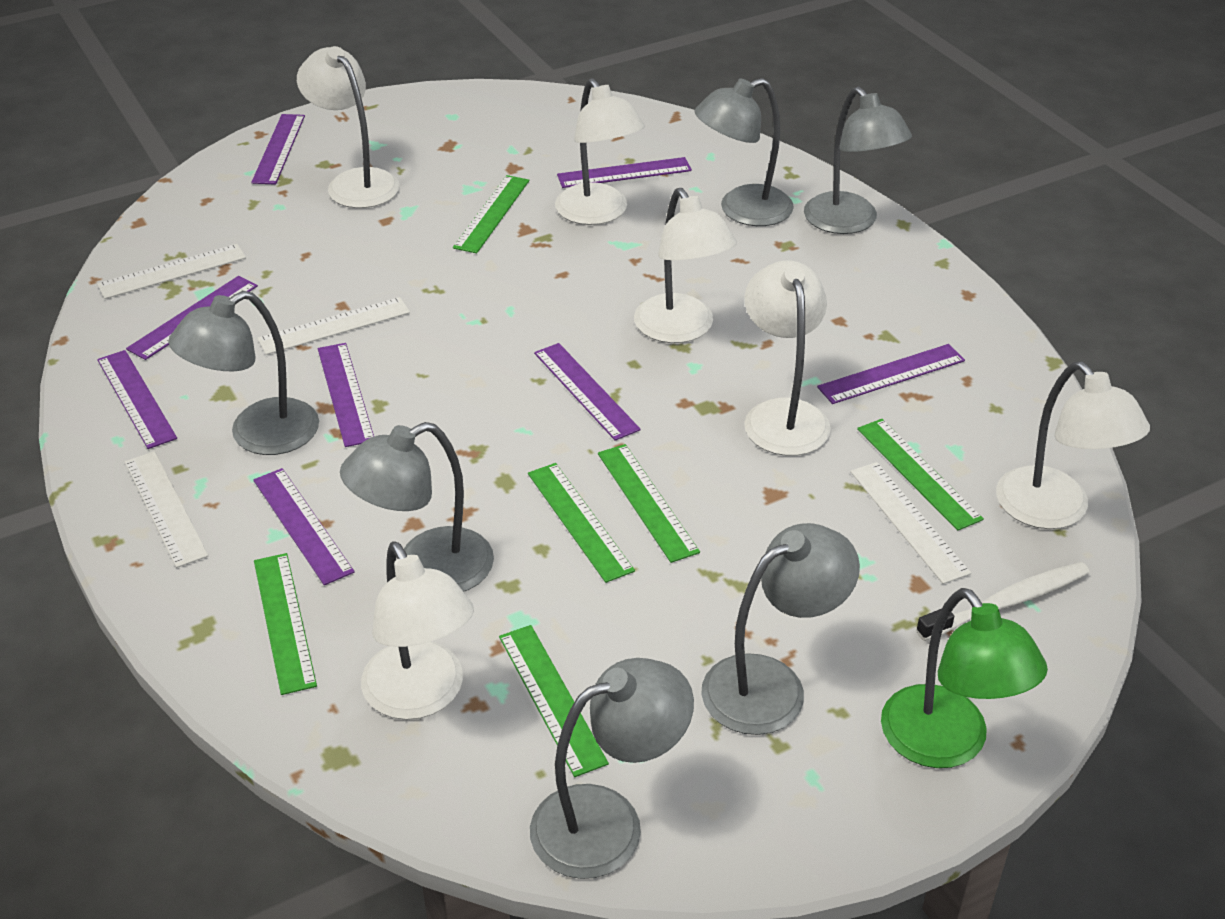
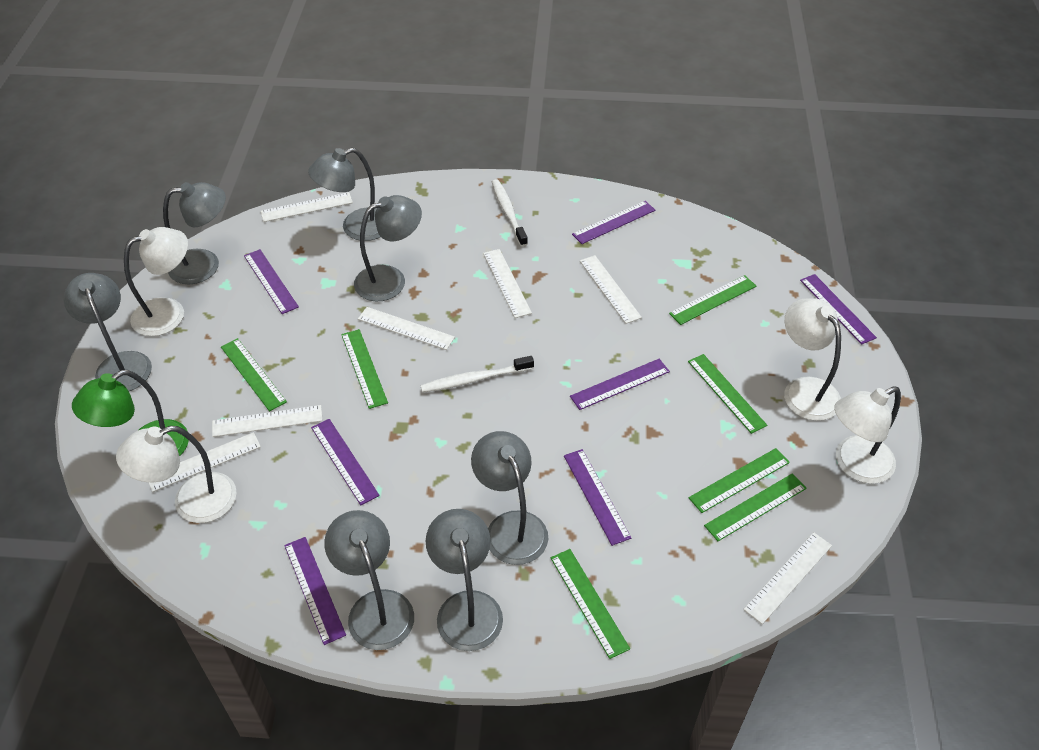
green ruler: [254,553,317,695] [453,175,529,253] [499,625,609,777] [528,463,635,583] [598,444,700,563] [857,419,984,531] = 6 -> [221,338,287,411] [341,329,388,409] [551,549,630,659] [669,275,756,325] [688,354,767,434] [689,448,790,513] [704,473,807,541] = 7
grey lamp: [168,291,319,455] [340,422,494,592] [530,658,694,879] [694,78,794,226] [701,523,860,735] [804,87,912,234] = 6 -> [64,273,152,391] [163,182,226,284] [308,148,381,241] [324,510,414,650] [354,195,422,301] [426,509,503,651] [471,431,548,565] = 7
purple ruler: [97,350,177,449] [126,276,258,360] [251,114,305,185] [253,468,354,585] [318,343,374,447] [534,343,641,441] [557,157,692,188] [817,344,965,404] = 8 -> [244,249,299,314] [284,537,346,645] [311,419,380,505] [564,449,631,546] [570,359,670,410] [572,201,655,244] [800,274,877,345] = 7
white lamp: [297,46,400,208] [361,541,474,720] [555,78,645,225] [634,188,737,343] [744,261,831,456] [996,362,1150,529] = 6 -> [116,426,237,523] [124,227,188,336] [784,298,841,421] [834,386,901,484] = 4
white ruler: [97,244,246,299] [125,451,208,568] [257,297,410,355] [850,462,971,584] = 4 -> [148,432,261,492] [212,405,323,437] [261,192,353,222] [358,307,455,350] [483,249,532,318] [580,255,642,324] [743,532,832,624] = 7
white toothbrush: [916,562,1090,641] = 1 -> [420,356,534,393] [492,179,528,247] = 2

